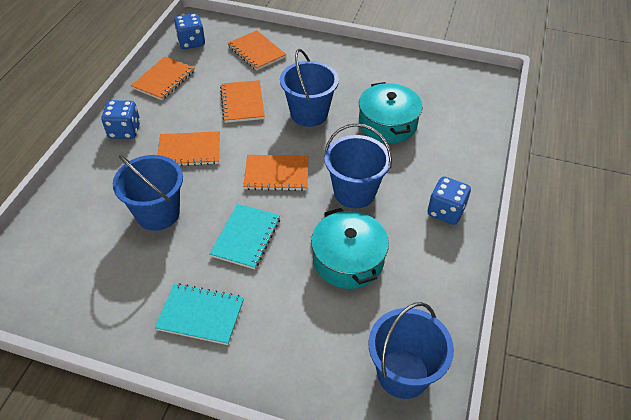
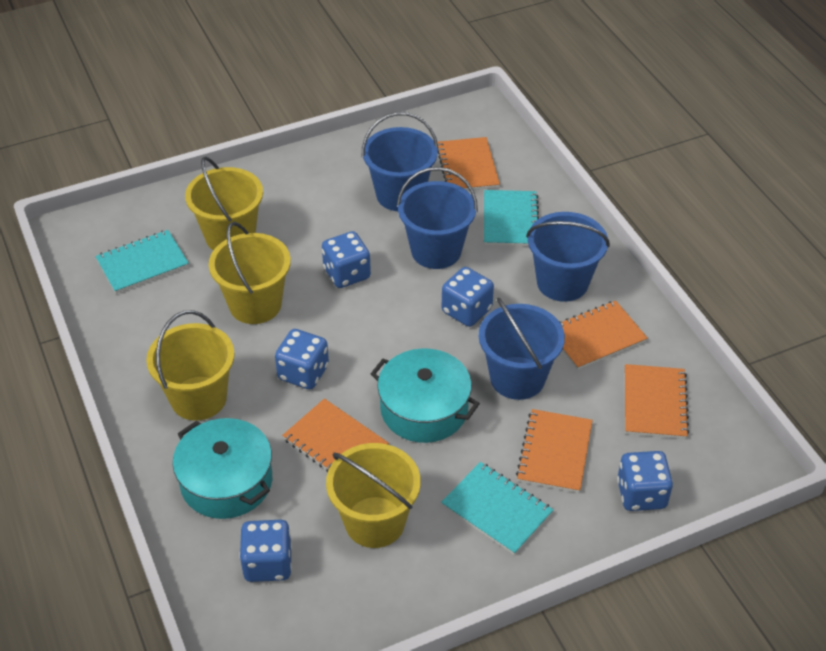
blue dice: [101,100,140,139] [174,13,205,49] [428,176,471,225] = 3 -> [239,520,292,582] [275,329,329,389] [322,231,371,288] [442,267,494,327] [617,451,673,511] = 5
turquoise notebook: [155,283,244,345] [209,204,280,269] = 2 -> [95,230,189,294] [441,462,553,555] [484,190,539,246] = 3
yellow bucket: none = 0 -> [146,310,235,421] [185,157,263,250] [209,222,291,324] [326,443,421,548] = 4

